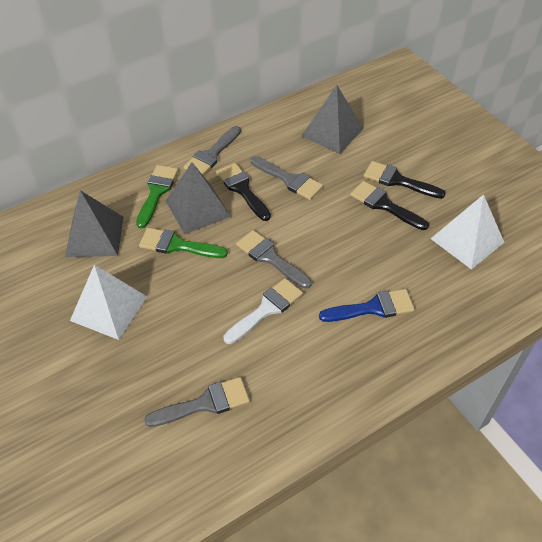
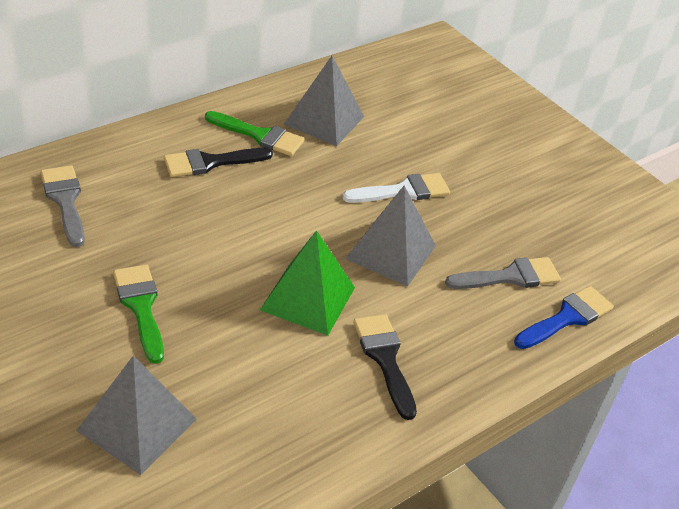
black brush: [216,163,271,221] [350,181,429,230] [364,161,446,199] = 3 -> [164,148,273,177] [353,314,417,420] = 2
green pyramid: none = 0 -> [260,230,355,336] = 1
grey brush: [144,377,250,427] [183,126,241,175] [236,230,312,289] [251,156,323,200] = 4 -> [41,165,85,247] [445,257,561,289] = 2
white pyramid: [70,265,147,340] [431,194,504,269] = 2 -> none = 0

